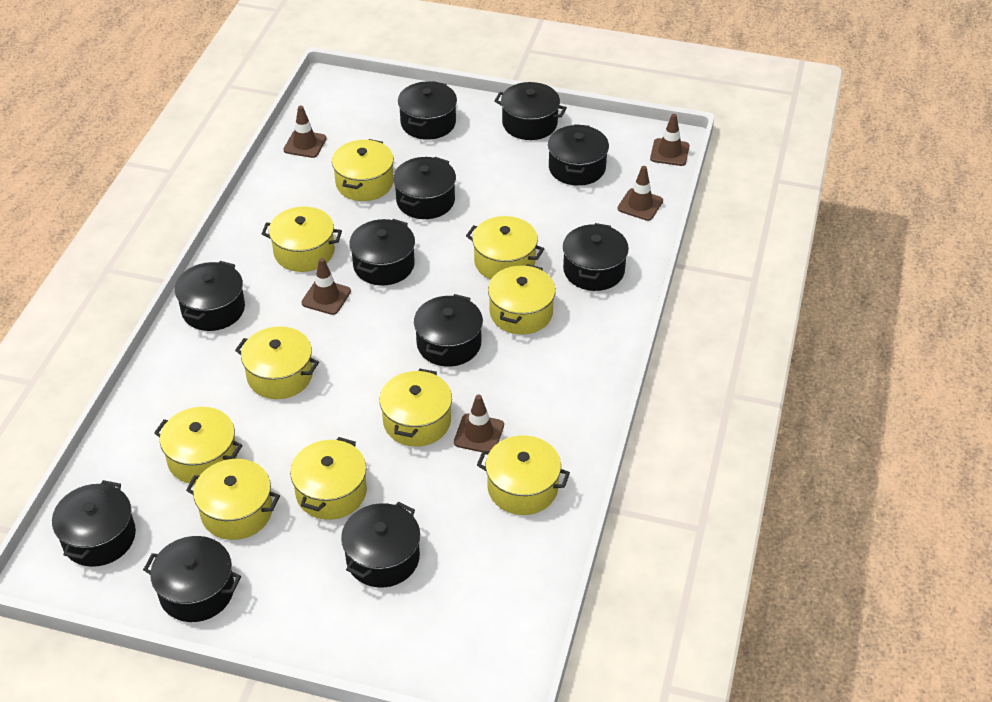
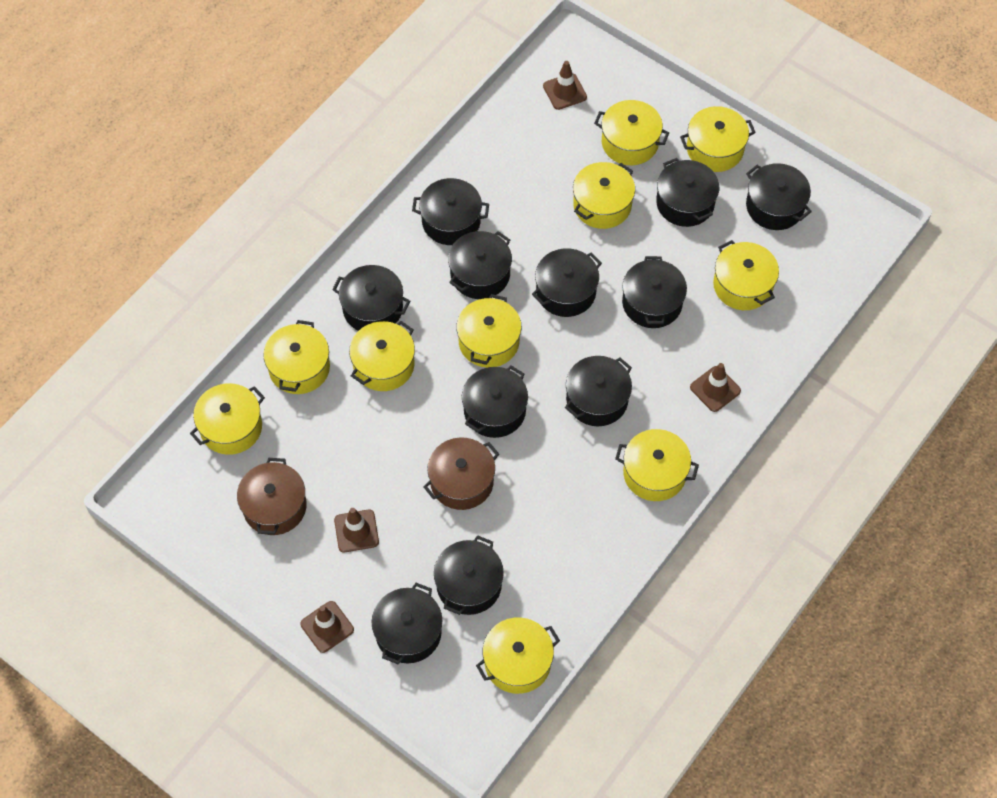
brown pot: none = 0 -> [237,458,307,535] [423,438,499,510] = 2
brown traffic cone: [283,106,327,158] [301,258,351,315] [454,395,504,452] [617,166,663,221] [650,114,690,166] = 5 -> [300,601,354,653] [334,508,379,552] [543,61,587,110] [690,363,741,412] = 4

